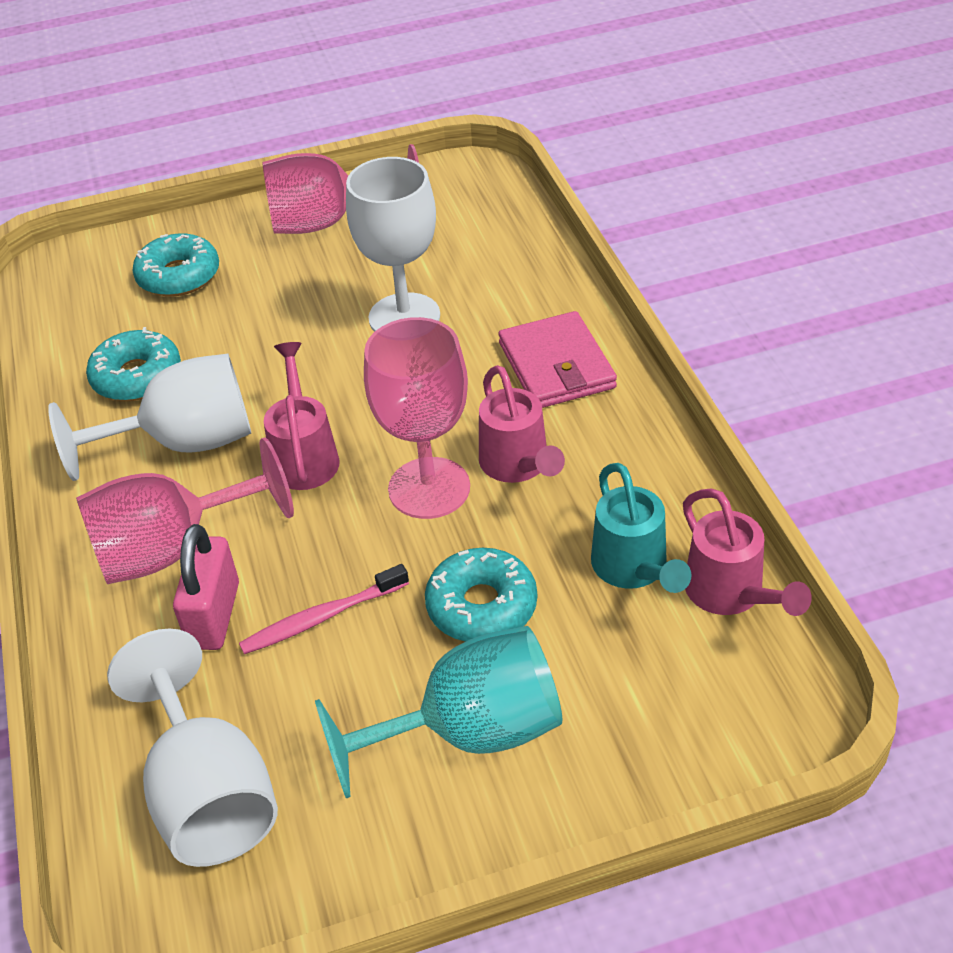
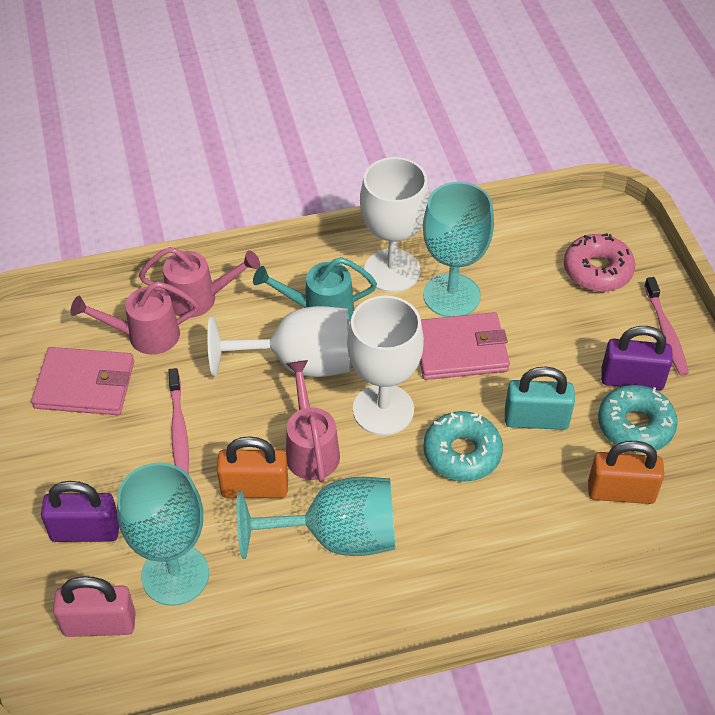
orange padlock: none = 0 -> [217,436,288,498] [588,441,664,504] = 2
pink donut: none = 0 -> [564,233,635,292] = 1
pink goblet: [76,438,294,584] [262,144,419,234] [364,317,470,519] = 3 -> none = 0
pink toothbrush: [239,564,409,654] = 1 -> [168,368,189,474] [644,277,689,376] = 2
pink wallet: [499,311,617,408] = 1 -> [31,347,134,415] [420,312,510,380] = 2
purple padlock: none = 0 -> [41,481,119,542] [601,326,673,391] = 2
turquoise donut: [86,327,181,401] [132,233,219,297] [425,548,537,642] = 3 -> [423,411,503,482] [598,385,678,453] = 2
turquoise goblet: [315,626,562,798] = 1 -> [117,462,209,606] [237,477,395,559] [423,182,494,317] = 3
turquoise padlock: none = 0 -> [505,367,575,430] = 1

